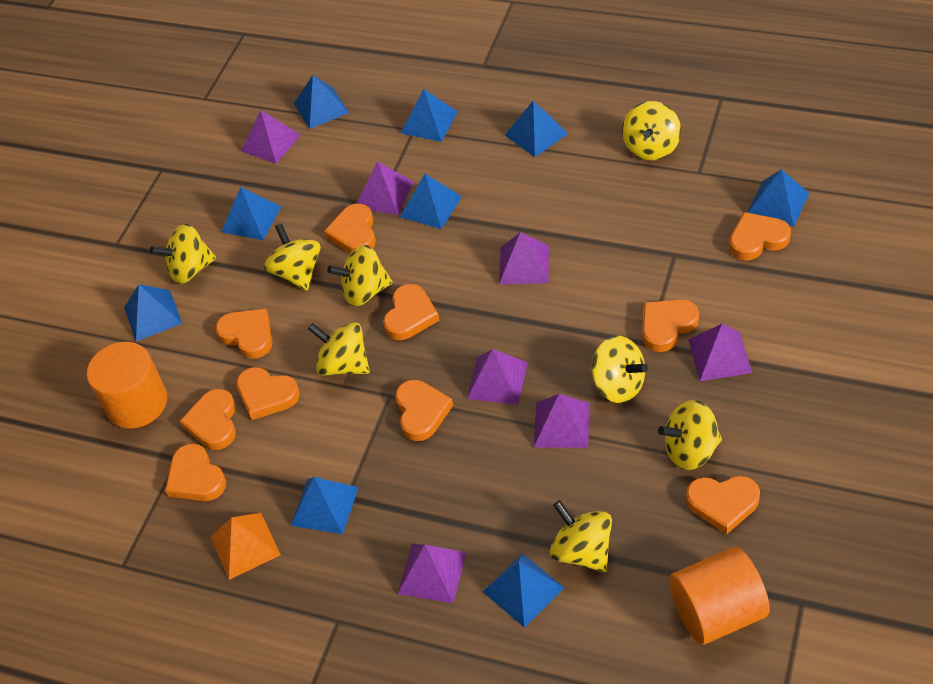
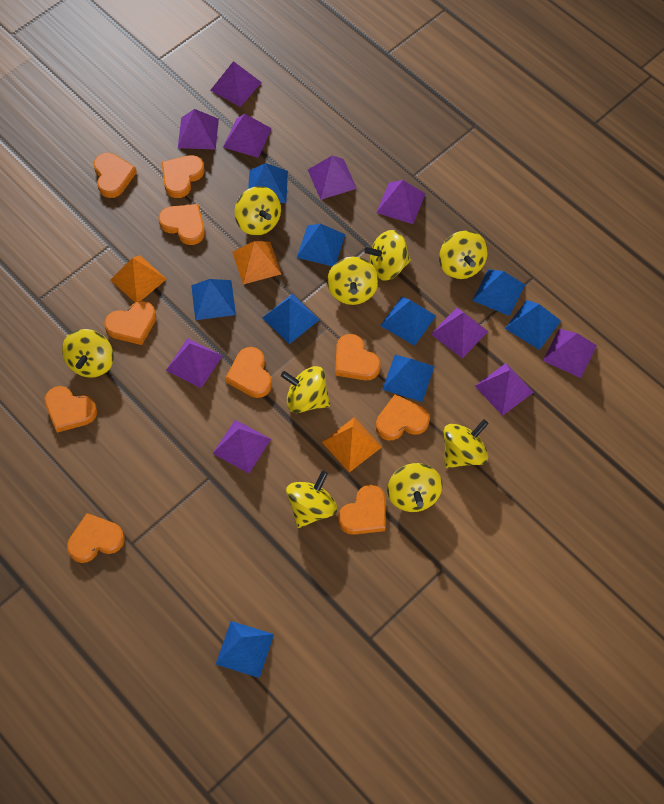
orange cylinder: [87,342,167,428] [669,547,770,645] = 2 -> none = 0
orange pyramid: [210,513,281,580] = 1 -> [110,255,166,303] [232,241,281,284] [322,417,382,472] = 3
purple pyramid: [241,110,301,164] [357,161,414,215] [398,544,467,603] [467,349,528,405] [499,232,549,285] [534,394,589,448] [688,324,752,381] = 7 -> [166,338,222,388] [178,109,219,150] [210,61,262,107] [212,420,271,473] [223,114,272,158] [308,156,357,200] [376,180,426,224] [431,308,489,358] [475,363,534,416] [543,329,597,378] = 10
yellow spinning top: [150,224,216,284] [264,223,321,291] [308,322,370,376] [327,245,393,306] [550,500,612,572] [591,336,648,403] [622,101,681,160] [658,400,722,470] = 8 -> [62,329,114,378] [235,186,281,236] [281,366,330,413] [286,471,337,528] [327,257,379,305] [364,230,411,280] [387,463,443,512] [439,230,488,279] [444,419,489,468] = 9

